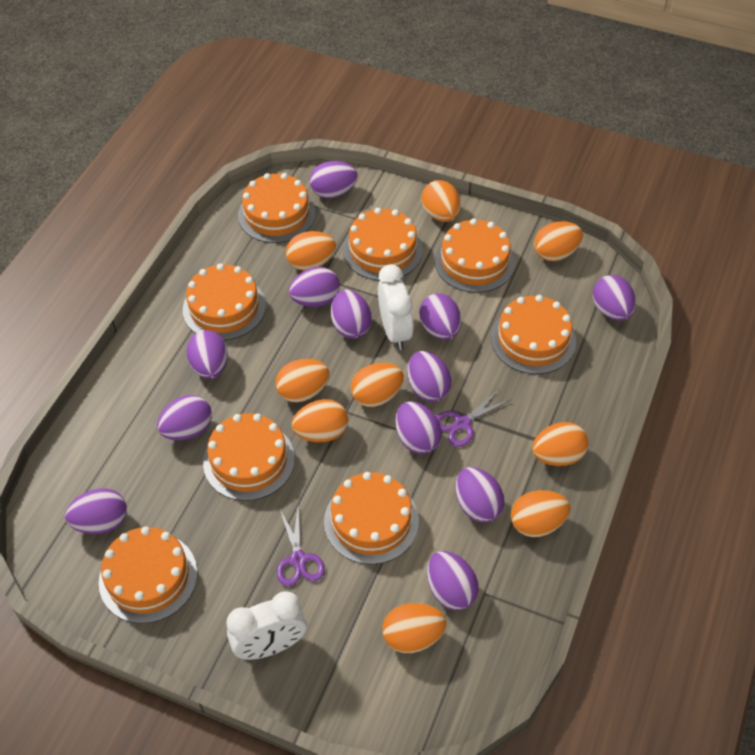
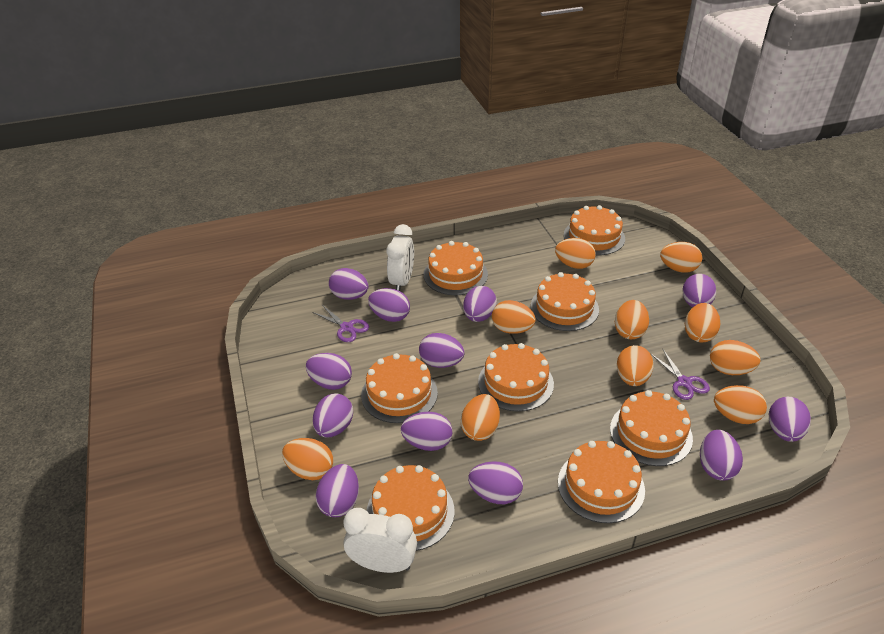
orange egg: [275,359,330,402] [286,231,336,271] [292,399,348,442] [351,363,404,407] [382,603,446,653] [422,180,461,222] [511,490,570,537] [532,422,588,466] [534,221,583,262] = 9 -> [282,438,333,480] [461,394,500,441] [492,300,536,334] [555,238,596,269] [615,300,649,339] [617,345,653,386] [660,242,702,273] [685,303,720,342] [710,340,760,375] [714,385,767,424] = 10

